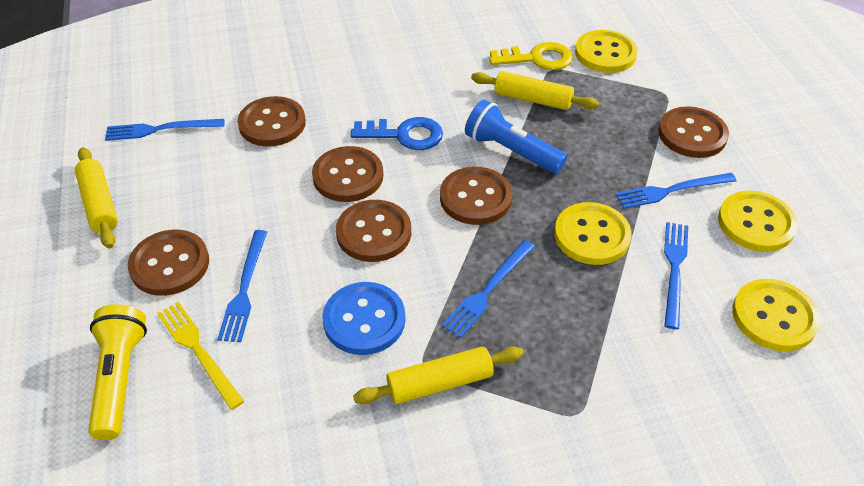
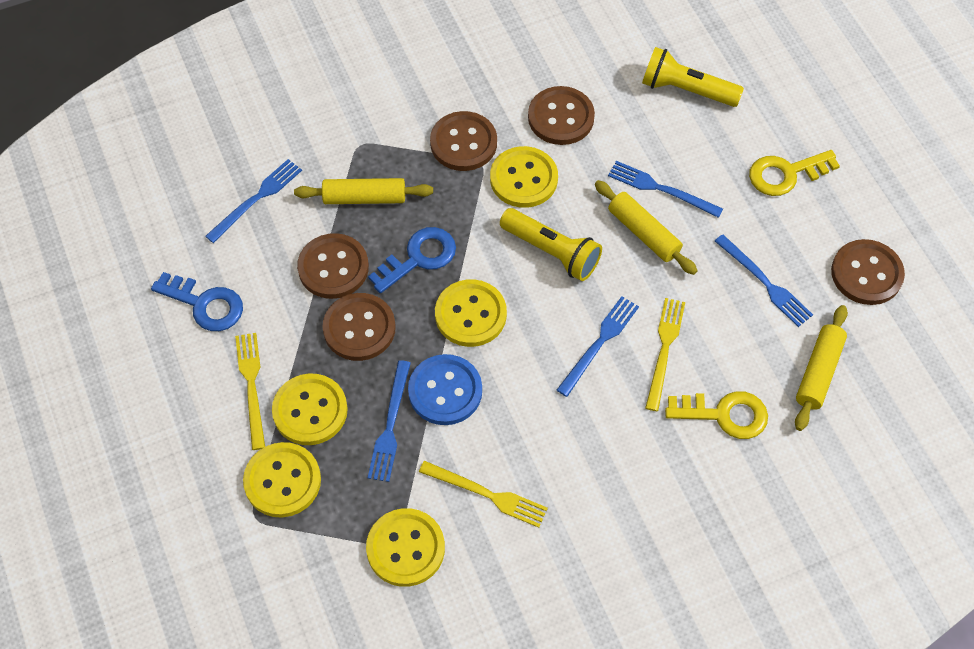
blue flashlight: [465,100,567,174] = 1 -> none = 0
blue key: [351,117,443,150] = 1 -> [151,272,243,331] [368,227,456,293] = 2
brown button: [128,230,209,296] [237,96,306,147] [312,146,383,202] [336,200,411,262] [440,167,513,225] [658,106,729,158] = 6 -> [297,233,369,299] [323,293,396,361] [430,111,497,171] [528,86,595,145] [831,239,905,305] = 5
yellow button: [554,202,632,265] [575,30,638,73] [718,191,798,252] [732,279,820,351] = 4 -> [243,442,321,518] [272,374,348,445] [366,508,445,587] [435,279,507,347] [490,146,558,208] = 5
yellow flashlight: [88,304,147,440] = 1 -> [500,208,602,281] [642,47,744,107] = 2
yellow fork: [157,302,244,410] = 1 -> [235,333,265,450] [419,461,548,528] [645,298,685,411] = 3
yellow key: [489,42,573,70] = 1 -> [665,391,768,439] [749,150,840,196] = 2

